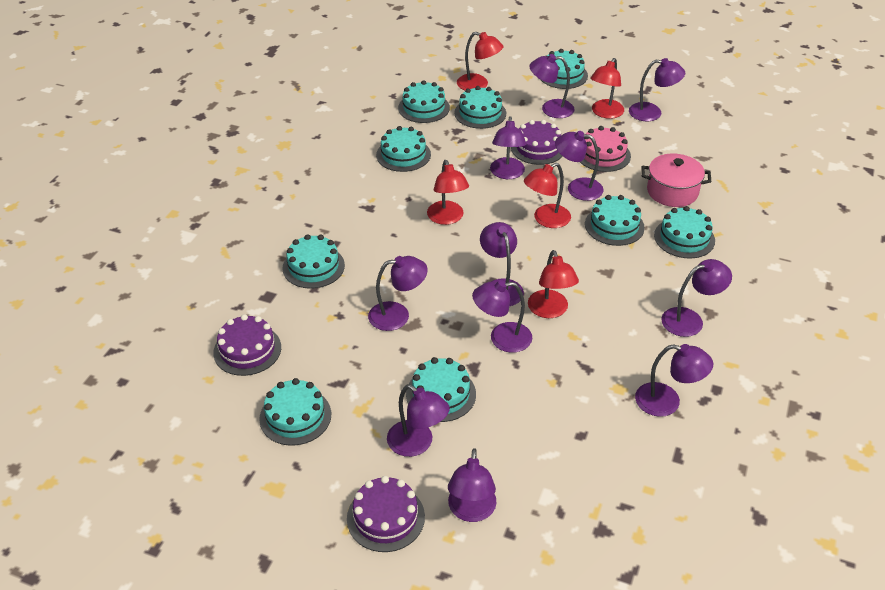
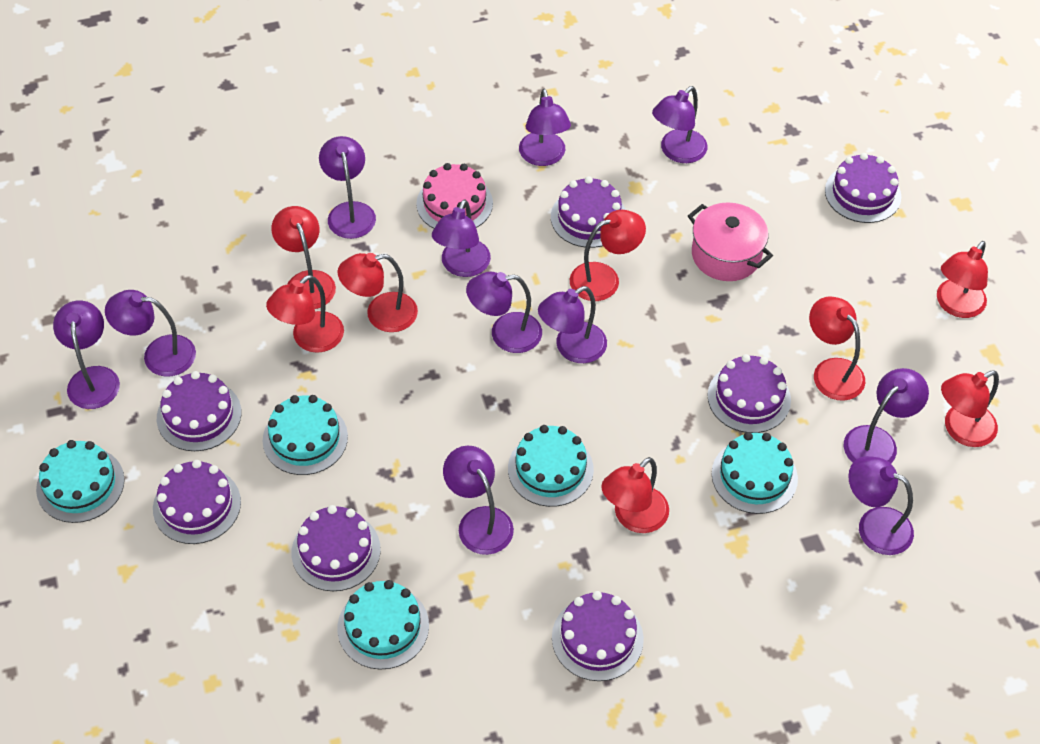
purple cake: [213,314,281,376] [347,476,425,552] [511,120,563,165] = 3 -> [153,460,241,544] [157,371,241,451] [291,505,381,591] [551,176,626,248] [552,591,644,681] [708,354,791,433] [825,153,901,223] = 7
red lamp: [427,160,469,225] [457,32,503,90] [524,163,571,228] [528,250,579,318] [590,58,624,119] = 5 -> [266,275,344,353] [272,206,336,309] [338,253,418,332] [570,210,646,301] [601,457,669,533] [809,296,865,401] [937,241,988,318] [941,371,999,447] = 8
turquoise cake: [259,378,331,446] [283,234,345,289] [376,126,431,172] [398,80,450,123] [406,357,476,422] [454,86,506,129] [540,49,588,89] [585,195,645,246] [654,206,715,258] = 9 -> [36,440,125,523] [262,395,348,475] [338,580,429,669] [508,425,594,507] [712,432,798,514] = 5

